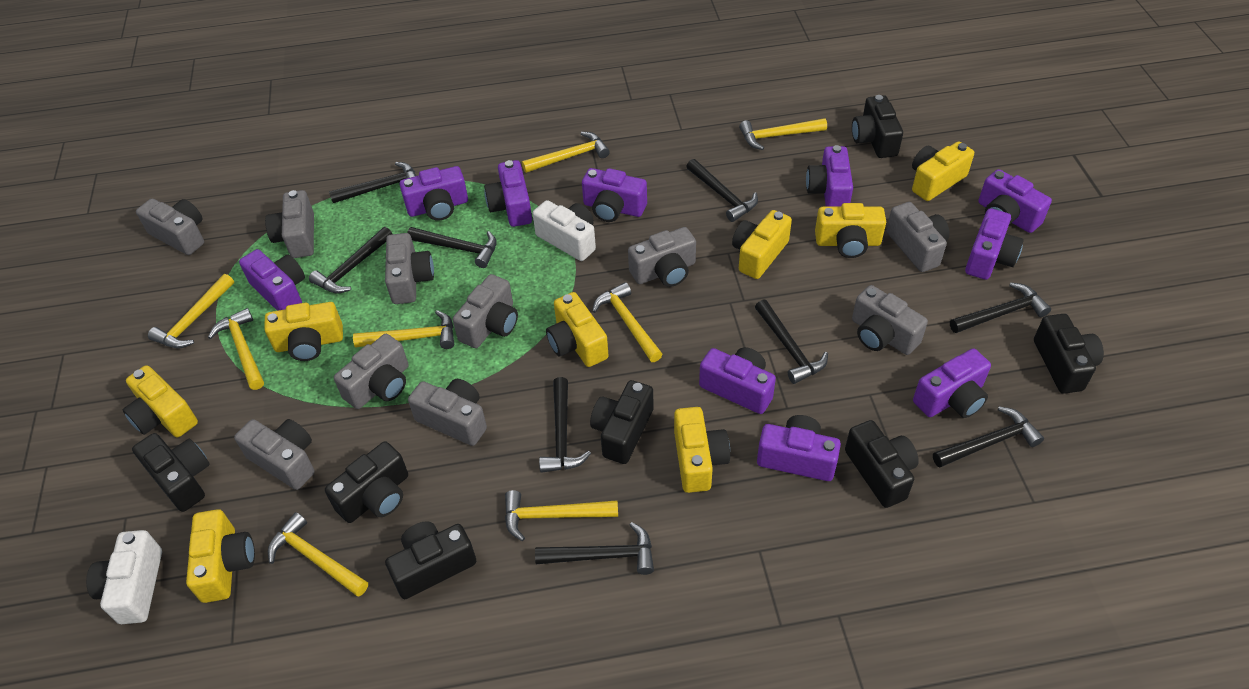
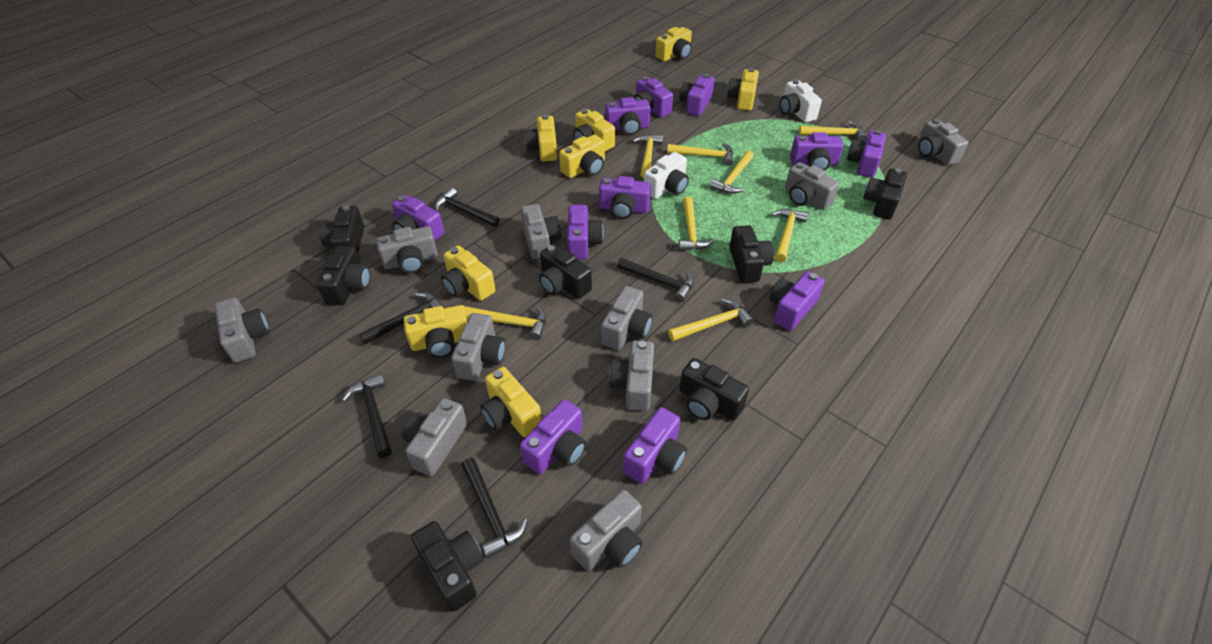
black hammer: [309,227,392,294] [329,162,416,203] [407,227,497,268] [535,522,654,575] [539,377,591,473] [686,159,758,222] [755,299,828,384] [933,406,1044,467] [950,282,1051,333] = 9 -> [342,373,392,458] [359,292,446,345] [435,187,500,227] [461,458,527,559] [617,258,694,302] = 5
purple camera: [239,249,305,311] [399,166,468,221] [484,160,532,227] [582,168,647,222] [699,347,776,414] [757,415,841,481] [806,145,853,207] [913,349,991,418] [965,208,1024,280] [978,169,1052,233] = 10 -> [392,195,444,241] [520,399,586,474] [567,205,604,259] [599,176,651,219] [605,97,651,135] [623,407,687,484] [634,76,673,118] [679,74,715,116] [769,271,825,331] [790,132,844,171] [847,130,886,178] = 11

